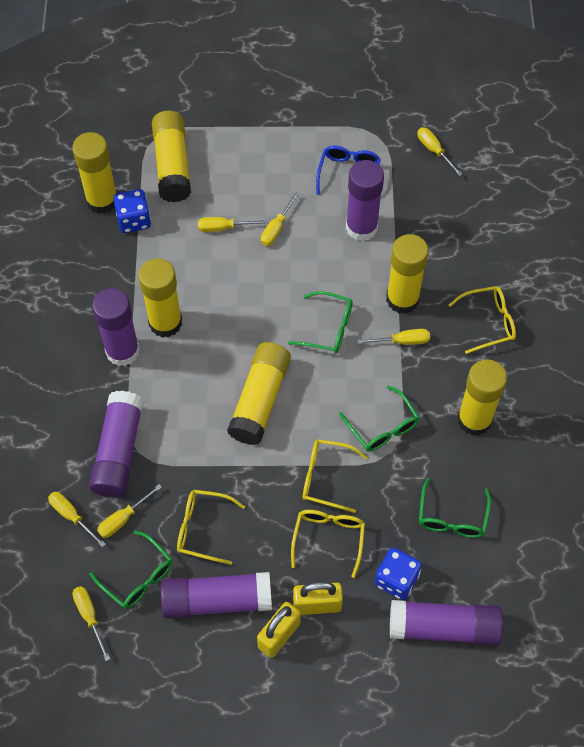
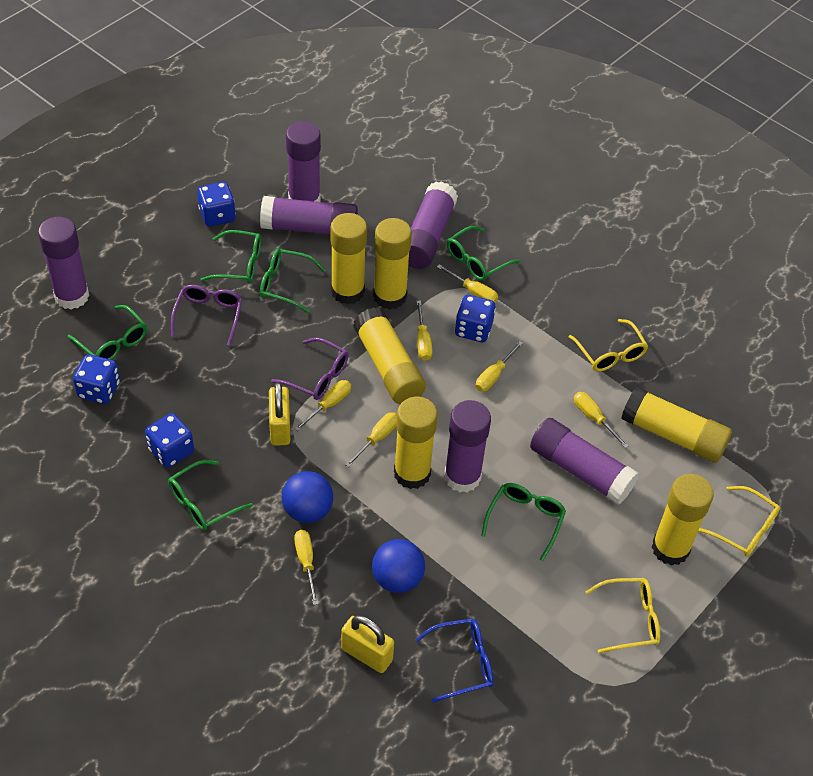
blue ball: none = 0 -> [282,471,333,523] [372,539,425,593] = 2
blue dice: [113,189,151,233] [375,548,422,600] = 2 -> [73,354,120,404] [145,413,194,468] [197,182,236,227] [455,295,496,342] = 4
green glasses: [90,531,173,609] [288,291,353,353] [339,386,419,452] [419,478,491,538] = 4 -> [68,305,147,360] [168,460,253,530] [200,230,261,283] [260,249,326,312] [447,226,520,281] [481,483,566,561] = 6
purple glasses: none = 0 -> [171,285,242,346] [271,338,349,400] = 2
purple glue stick: [89,391,144,497] [92,288,140,366] [161,572,272,619] [346,160,384,241] [390,600,503,646] = 5 -> [38,217,89,309] [260,196,358,234] [286,121,321,202] [408,181,458,269] [444,400,491,492] [530,418,639,505] = 6
yellow glasses: [177,490,245,565] [291,510,365,578] [303,439,367,513] [449,286,516,354] = 4 -> [569,319,648,371] [586,578,660,653] [698,486,780,557] = 3

